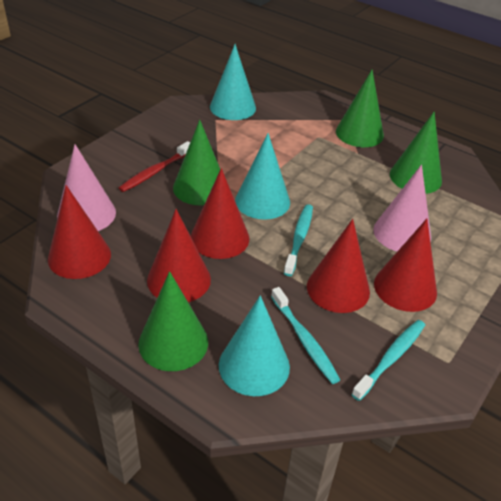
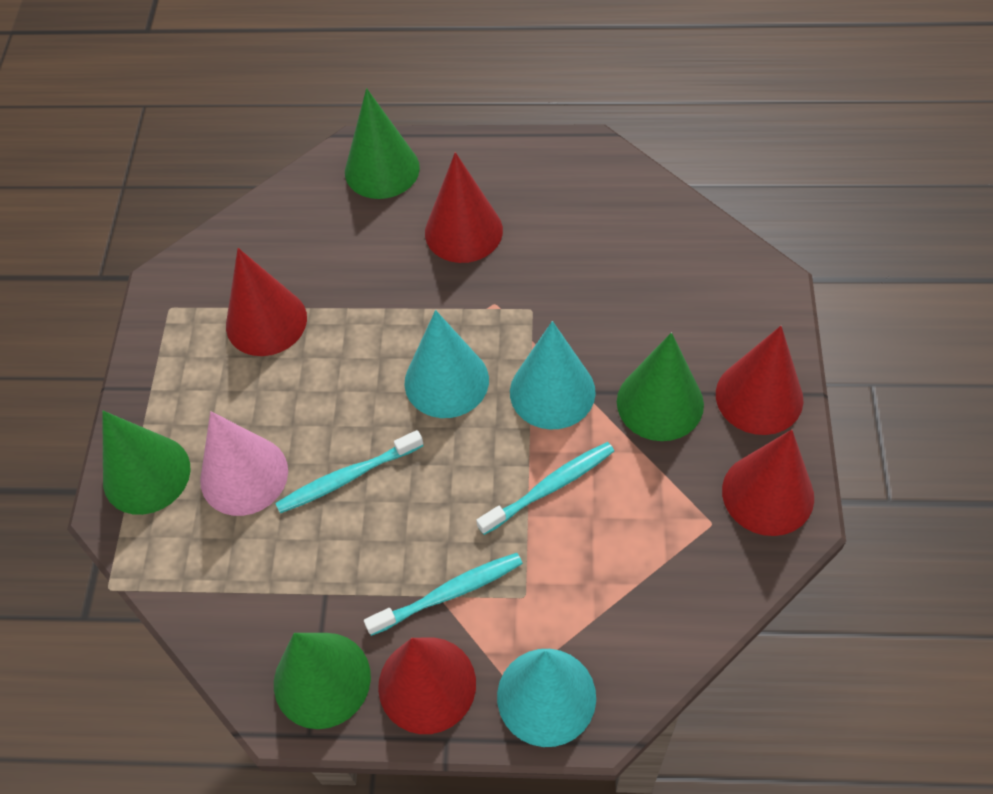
pink cone: [57,144,116,231] [373,165,431,251] = 2 -> [200,411,288,516] = 1
red toothbrush: [119,141,190,192] = 1 -> none = 0

